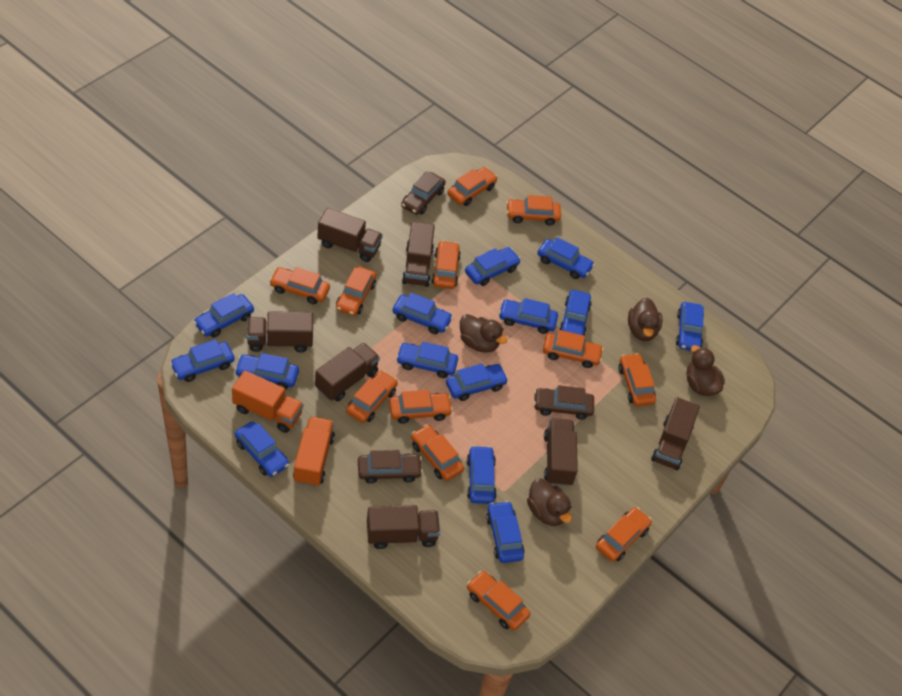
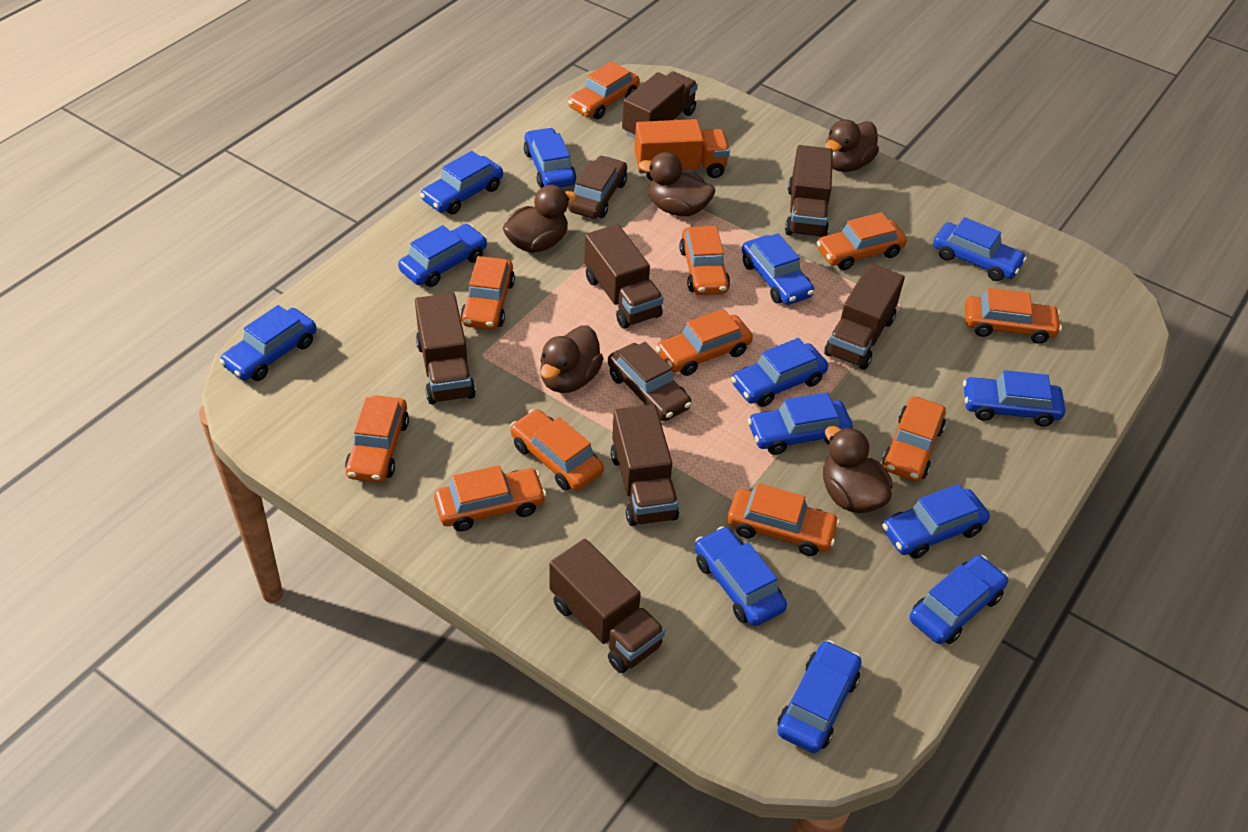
blue car: [170,339,235,382] [194,293,254,338] [235,353,299,390] [235,421,289,477] [393,292,453,334] [396,342,458,378] [446,363,508,401] [465,247,521,286] [467,445,497,504] [486,501,525,563] [499,298,558,334] [537,237,595,279] [559,290,592,336] [676,302,704,351] = 14 -> [219,305,317,381] [398,224,487,287] [420,151,503,214] [524,128,576,188] [695,526,787,626] [731,338,828,407] [742,233,815,305] [748,393,853,455] [777,640,862,753] [882,484,990,559] [909,555,1008,644] [933,217,1027,281] [963,370,1065,427] = 13
brown car: [358,450,423,484] [401,171,446,215] [534,385,594,420] = 3 -> [568,155,627,219] [608,342,692,421] = 2
brown duck: [460,314,507,353] [527,478,572,526] [628,298,662,341] [686,345,725,396] = 4 -> [502,185,577,253] [540,326,604,393] [639,152,715,216] [823,426,893,513] [825,119,879,172] = 5
orange car: [269,267,330,304] [336,266,376,316] [346,370,398,423] [389,390,453,424] [411,424,464,481] [432,240,461,289] [447,167,498,206] [467,571,530,630] [506,195,561,226] [543,330,604,368] [596,507,652,562] [618,353,656,406] = 12 -> [345,395,409,482] [434,465,546,531] [460,256,515,330] [510,409,604,491] [568,61,640,119] [656,309,753,376] [679,226,730,295] [727,483,840,556] [817,212,907,270] [882,396,946,481] [965,288,1062,344] = 11
orange truck: [232,371,303,433] [293,416,335,487] = 2 -> [634,119,730,181] = 1

